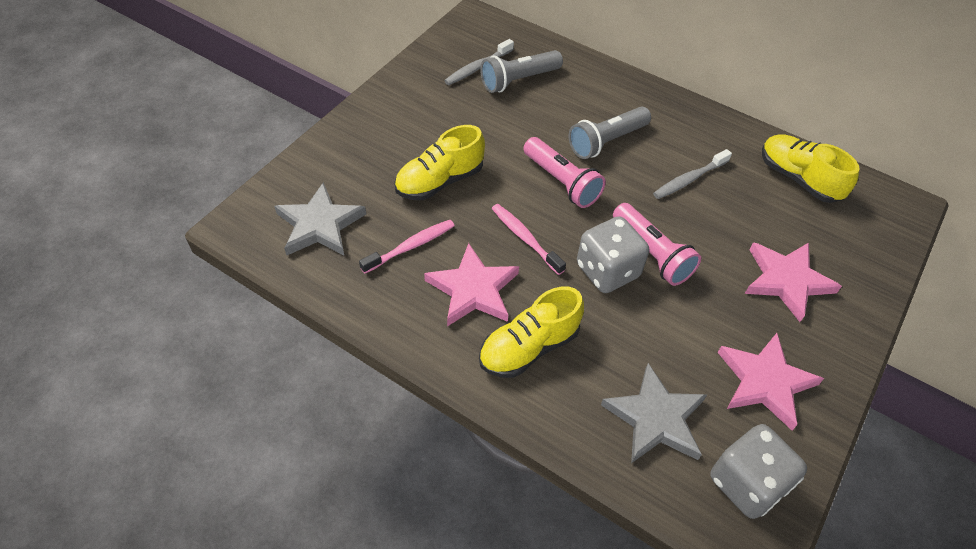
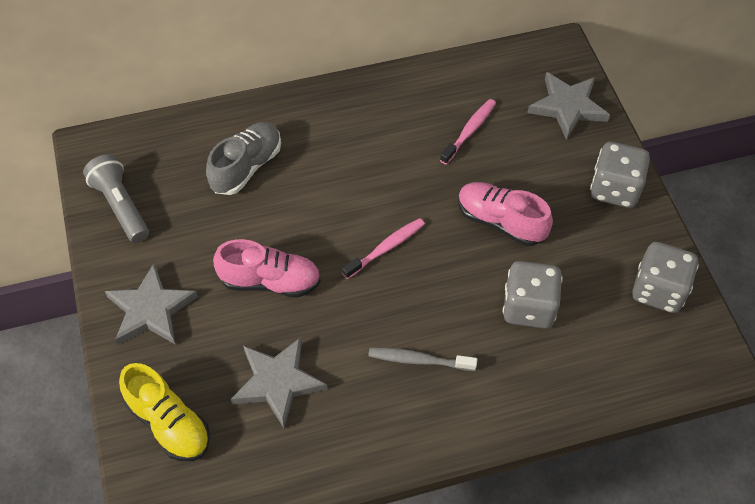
grey dice: [577,216,649,293] [710,424,807,519] = 2 -> [503,261,563,329] [590,142,650,208] [632,242,699,313] = 3
grey flashlight: [480,50,563,93] [569,107,651,159] = 2 -> [83,154,149,243] = 1
grey shoe: none = 0 -> [206,122,281,195] = 1
grey star: [274,182,366,255] [601,363,707,463] = 2 -> [105,263,198,345] [231,337,327,428] [527,72,610,140] = 3
grey toothbrush: [444,39,514,85] [653,149,732,199] = 2 -> [368,348,477,371] = 1
pink flashlight: [523,137,606,208] [613,203,701,286] = 2 -> none = 0
pink shoe: none = 0 -> [213,239,321,298] [458,182,553,246] = 2
pink star: [424,243,519,326] [718,333,824,430] [745,242,842,322] = 3 -> none = 0
yellow shoe: [394,125,485,200] [479,287,584,378] [762,134,860,203] = 3 -> [119,363,210,461] = 1

